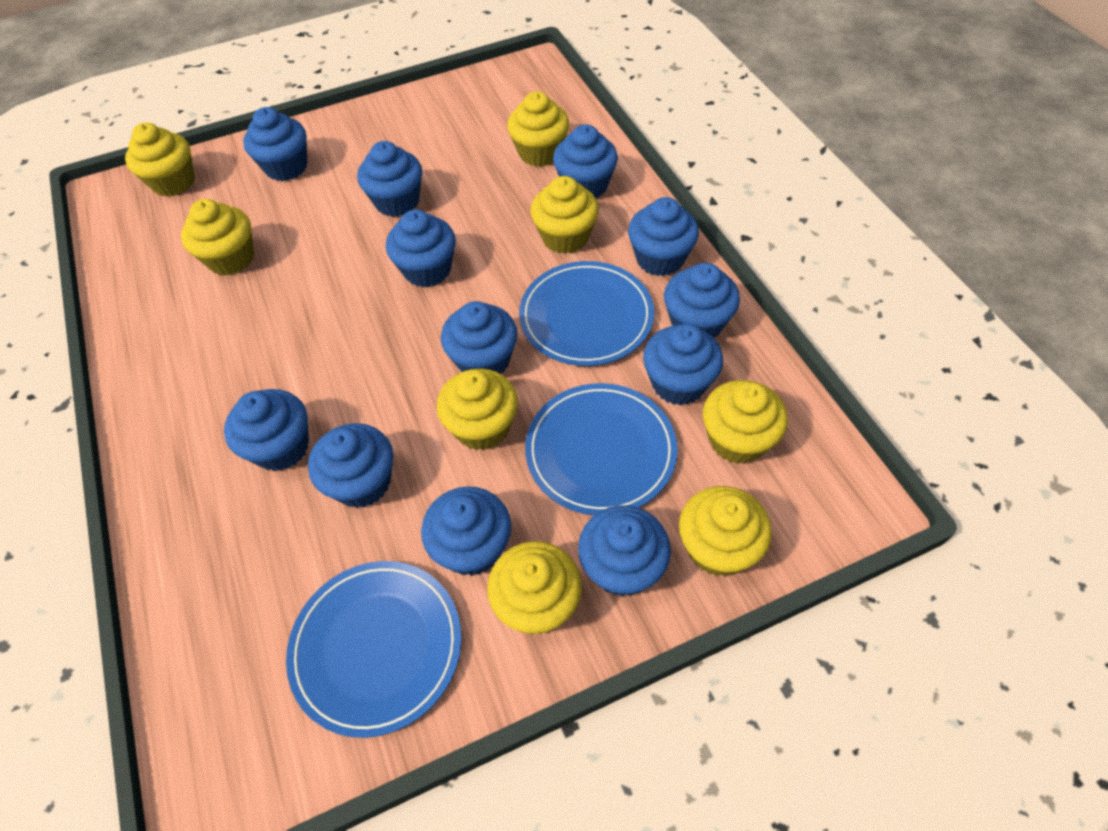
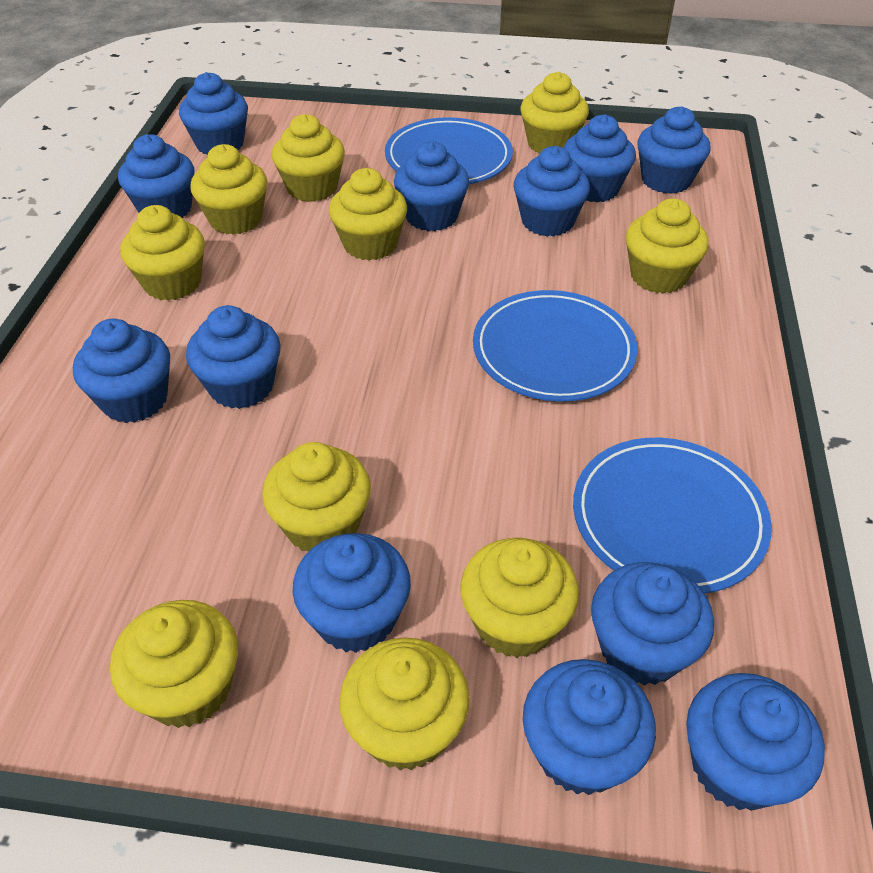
yellow cupcake: [125,122,195,197] [181,199,254,275] [437,368,518,450] [487,541,582,634] [507,91,569,167] [530,176,599,254] [679,486,772,576] [703,380,788,464] = 8 -> [110,600,238,728] [120,205,205,301] [190,144,267,235] [262,442,371,552] [272,114,345,202] [329,168,407,261] [339,638,470,770] [460,538,579,658] [521,72,589,154] [626,198,709,294] = 10

